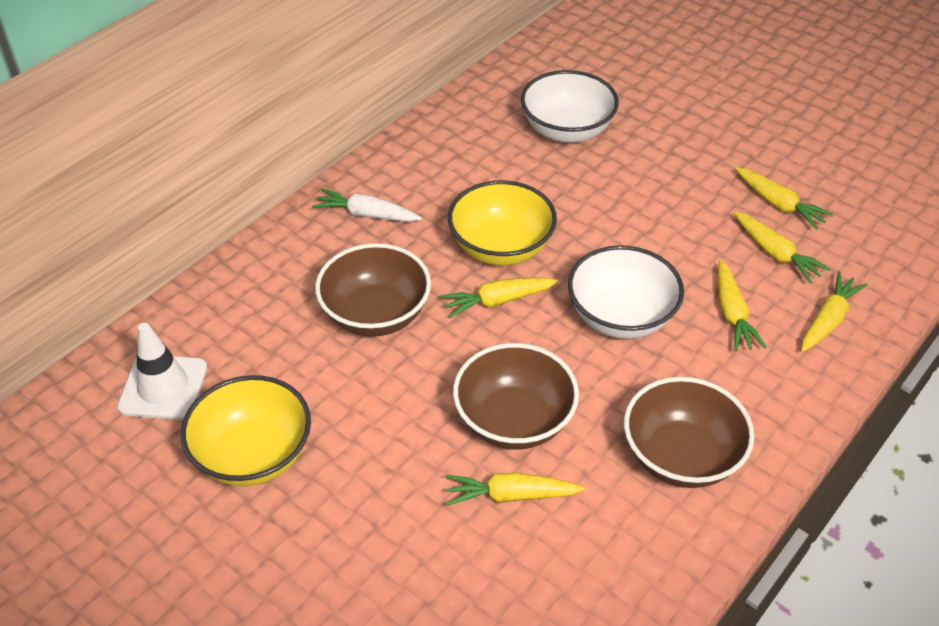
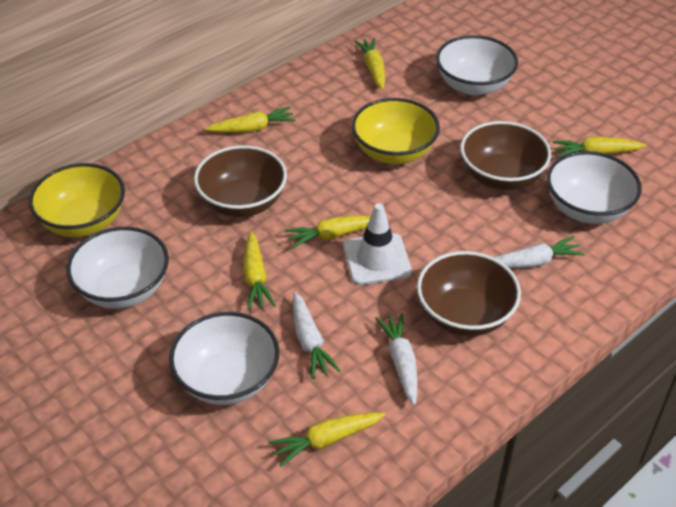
white bowl: [521,70,619,143] [568,245,684,339] = 2 -> [66,227,169,309] [169,312,279,405] [436,35,518,96] [547,151,642,224] = 4
white carrot: [312,188,422,222] = 1 -> [293,292,341,379] [375,313,417,405] [493,236,585,268] = 3

